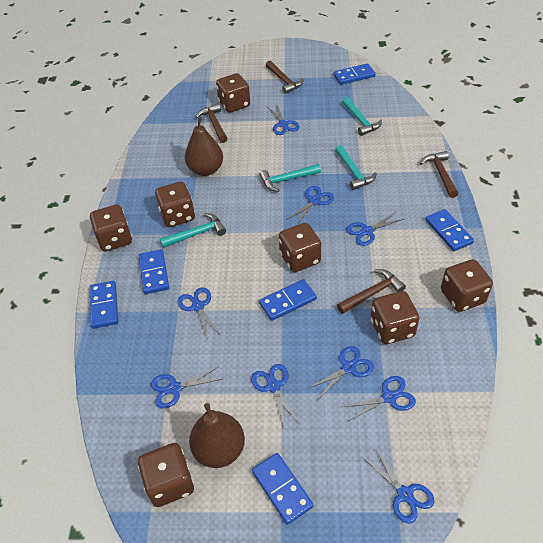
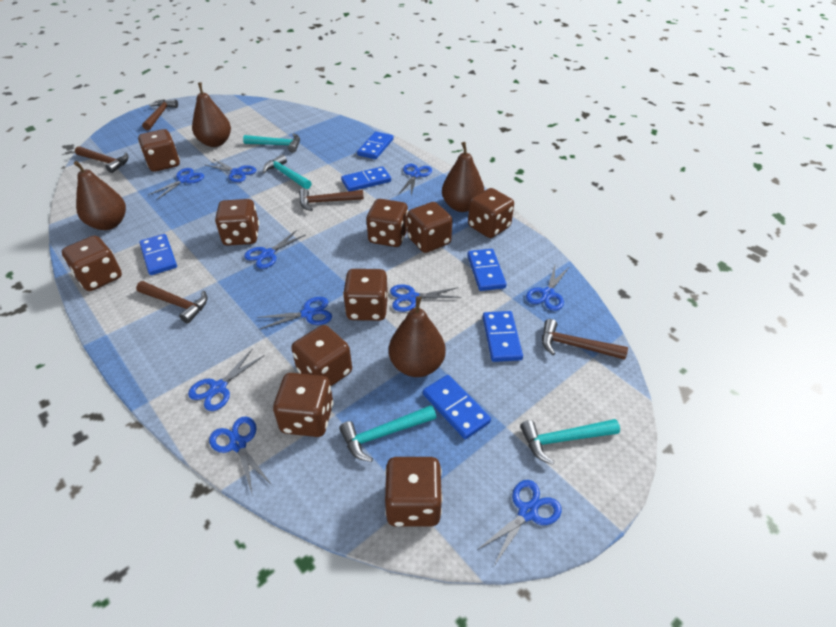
blue scissors: [151,367,222,408] [178,287,221,340] [251,364,299,429] [267,105,300,135] [286,186,334,225] [307,346,374,399] [342,376,416,421] [346,212,404,246] [362,447,434,524] = 9 -> [148,168,204,200] [188,348,265,411] [206,159,256,182] [209,416,272,493] [244,230,305,269] [257,297,332,330] [390,284,461,312] [399,164,432,195] [477,480,562,566] [526,265,569,311] = 10
brown dice: [90,204,132,251] [138,443,194,507] [155,181,195,227] [216,73,250,113] [279,223,321,272] [371,291,420,344] [441,259,493,312] = 7 -> [62,236,122,291] [138,129,180,172] [215,199,259,246] [273,373,333,437] [291,325,352,386] [343,269,388,321] [366,199,408,247] [385,457,443,527] [407,202,452,253] [468,188,514,238] = 10
brown hammer: [196,103,228,143] [266,61,304,94] [337,269,406,314] [420,151,458,198] = 4 -> [75,146,129,173] [136,281,207,323] [142,99,178,130] [299,188,364,211] [542,319,628,360] = 5
brown pear: [185,117,223,176] [189,403,245,468] = 2 -> [74,161,126,230] [192,82,231,147] [389,296,446,377] [442,142,484,212] = 4

